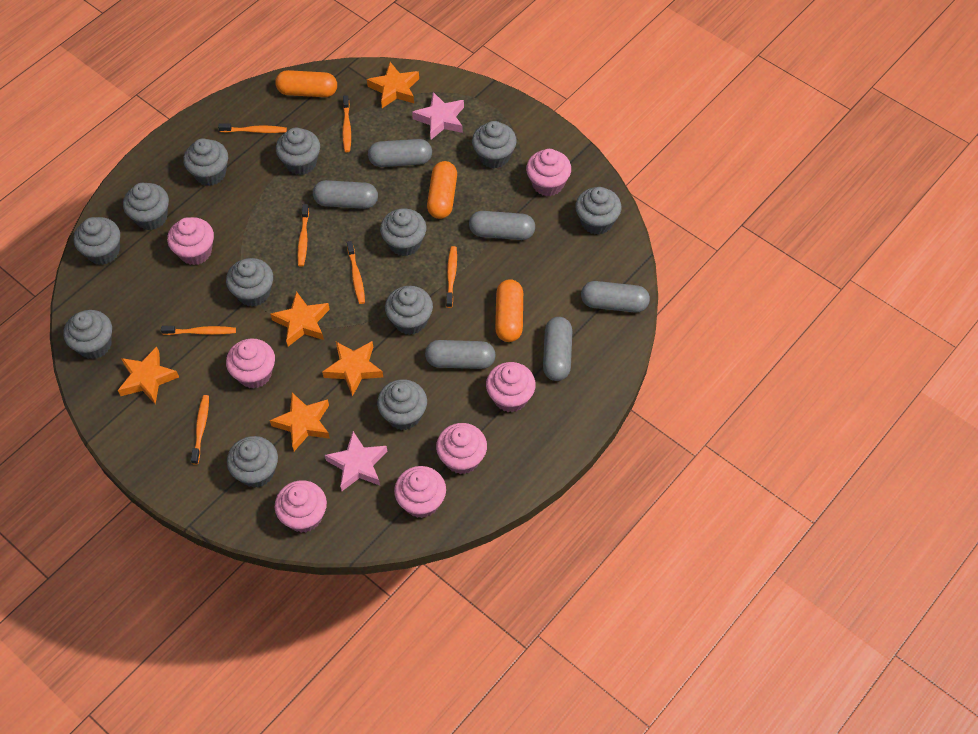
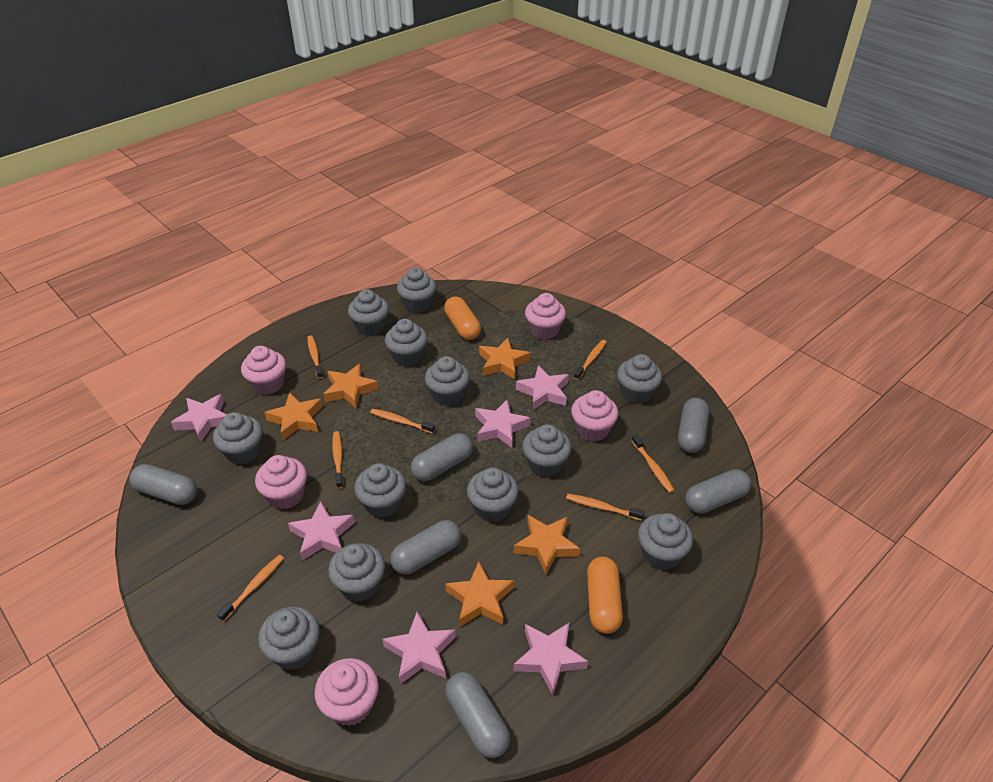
orange capsule: [275,70,337,97] [427,161,457,219] [495,279,523,342] = 3 -> [444,296,481,340] [587,557,623,634] = 2
pink cupcake: [167,217,214,265] [226,338,275,389] [275,480,327,533] [394,466,446,518] [436,423,487,474] [486,362,536,413] [526,149,571,196] = 7 -> [241,346,286,395] [255,455,307,509] [314,658,379,726] [525,293,566,340] [571,390,618,441] = 5
pink star: [325,431,387,491] [412,92,464,140] = 2 -> [171,394,227,442] [288,501,355,561] [382,612,456,684] [475,400,531,448] [513,623,588,696] [516,365,569,410] = 6

